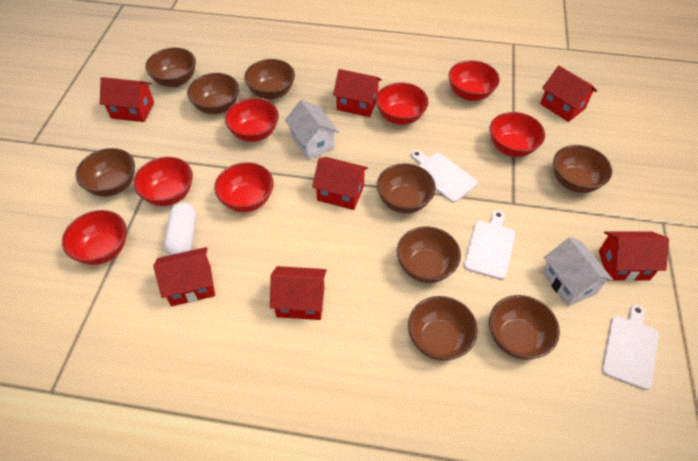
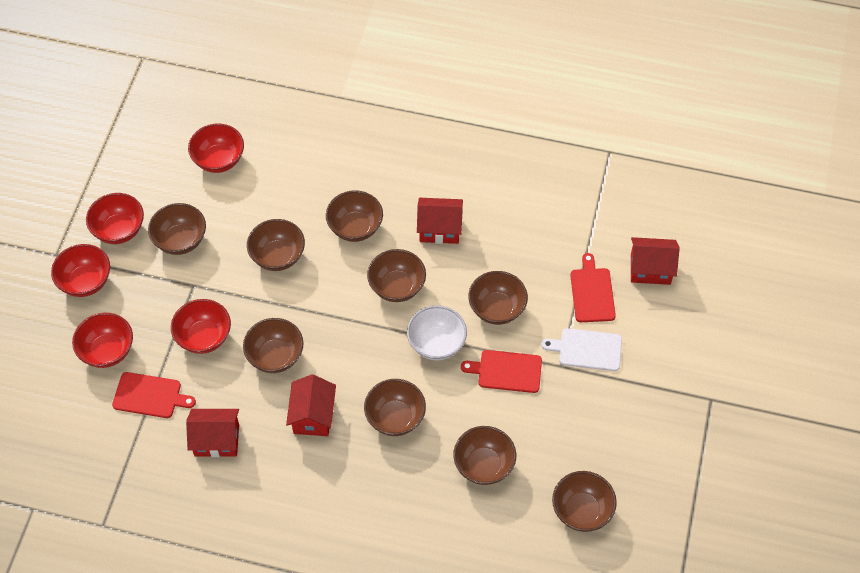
red bowl: [62,210,127,265] [133,157,193,206] [214,162,273,212] [225,98,279,142] [376,83,428,125] [448,60,500,101] [490,112,545,157] = 7 -> [51,244,110,297] [72,313,133,368] [86,193,144,244] [171,299,231,354] [188,124,244,173] = 5
red cutting board: none = 0 -> [112,372,196,418] [461,350,542,393] [570,253,616,322] = 3
red house: [100,77,154,122] [153,247,215,306] [270,266,327,320] [312,157,368,210] [333,69,382,117] [540,66,597,122] [599,232,669,281] = 7 -> [186,409,239,457] [286,374,336,436] [417,198,463,244] [631,237,680,285] = 4
white bowl: none = 0 -> [407,305,467,361] = 1
white capsule: [164,203,197,255] = 1 -> none = 0
white cutting board: [411,150,478,203] [464,210,515,280] [602,304,659,390] = 3 -> [541,328,622,371] = 1
white house: [285,99,339,160] [542,237,613,306] = 2 -> none = 0

